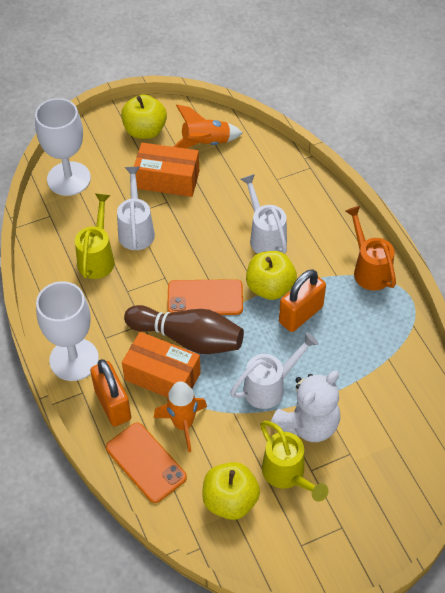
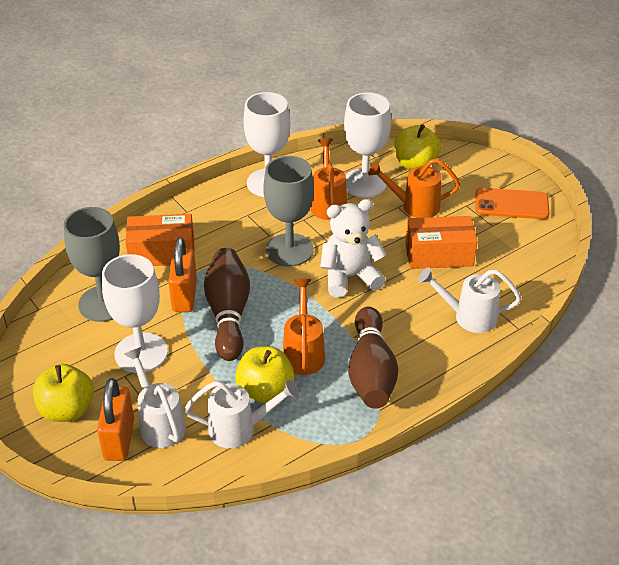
brown bowling pin: [124,305,244,354] = 1 -> [204,248,250,361] [348,307,399,409] = 2
grey goblet: none = 0 -> [64,207,120,322] [263,156,314,267] = 2
orange phone: [106,422,187,503] [167,279,243,315] = 2 -> [476,188,549,219] = 1
orange rocket: [154,381,207,452] [173,105,242,149] = 2 -> none = 0
orange watering can: [346,206,396,291] = 1 -> [283,279,325,375] [310,138,347,220] [368,158,460,218] = 3
white goblet: [35,98,91,196] [36,281,99,381] = 2 -> [102,254,168,373] [243,92,290,197] [344,92,391,198] = 3
yellow watering can: [75,193,115,279] [260,421,328,502] = 2 -> none = 0

